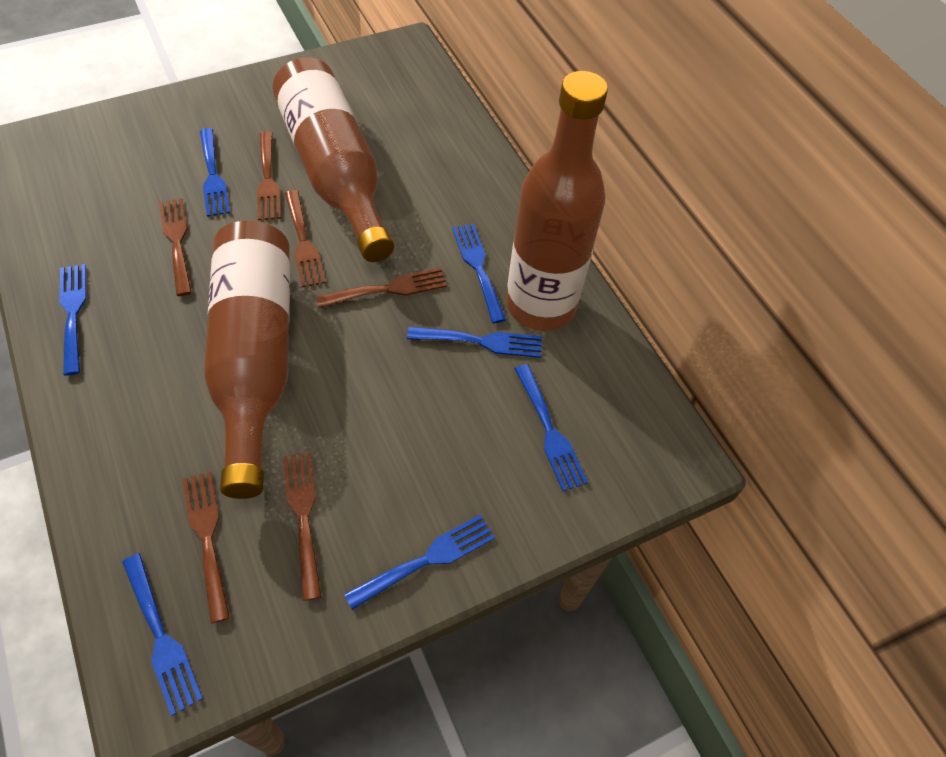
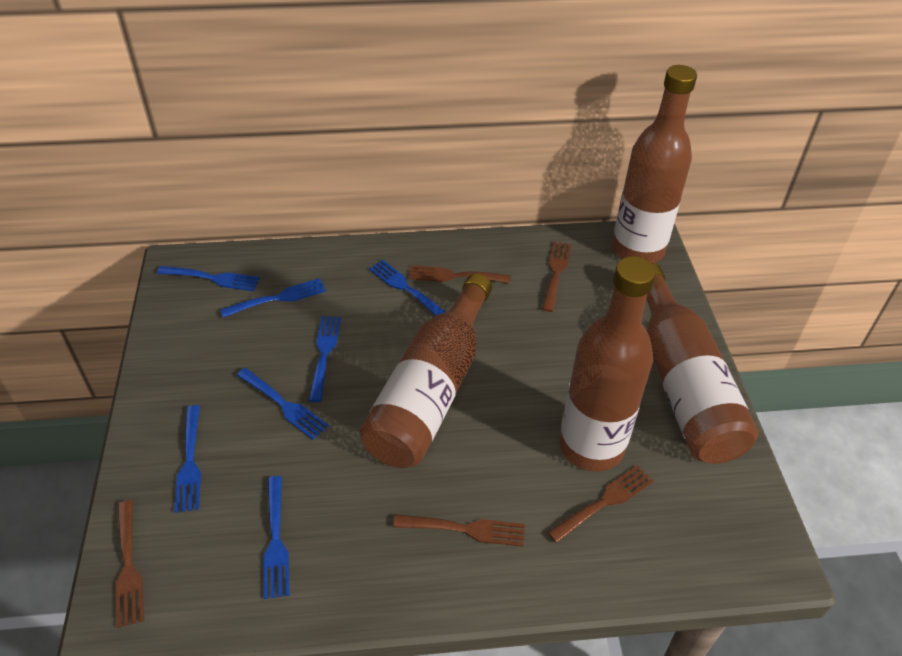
brown bottle: [204,220,290,499] [273,57,394,262] [506,71,608,331] = 3 -> [359,273,492,468] [559,256,656,472] [612,65,697,263] [646,263,758,464] = 4
brown fork: [159,198,192,296] [182,471,230,624] [257,131,281,220] [283,452,322,601] [285,190,326,288] [316,268,447,308] = 6 -> [115,500,144,628] [393,514,525,547] [409,265,511,283] [542,241,572,312] [547,465,653,543] = 5

